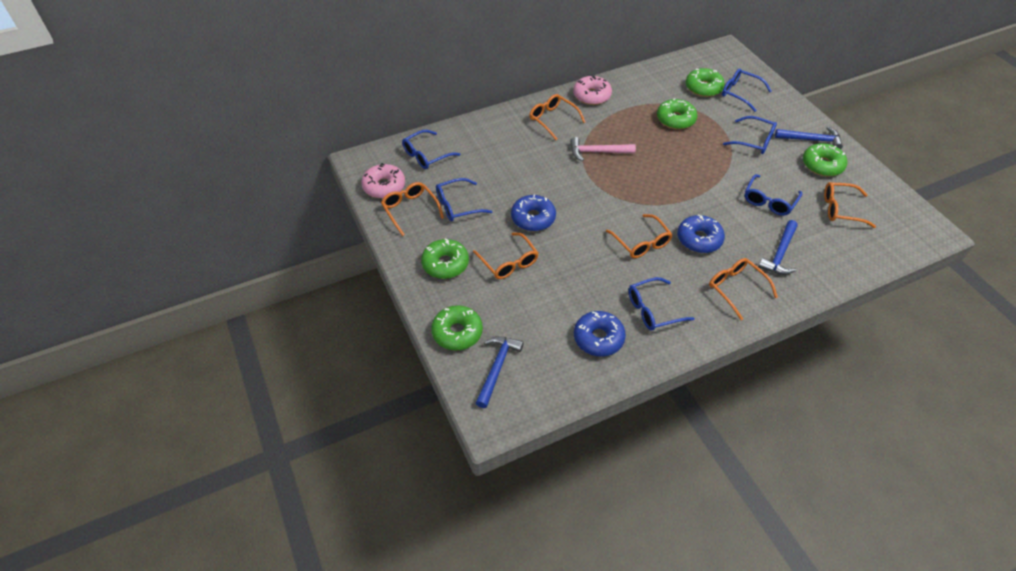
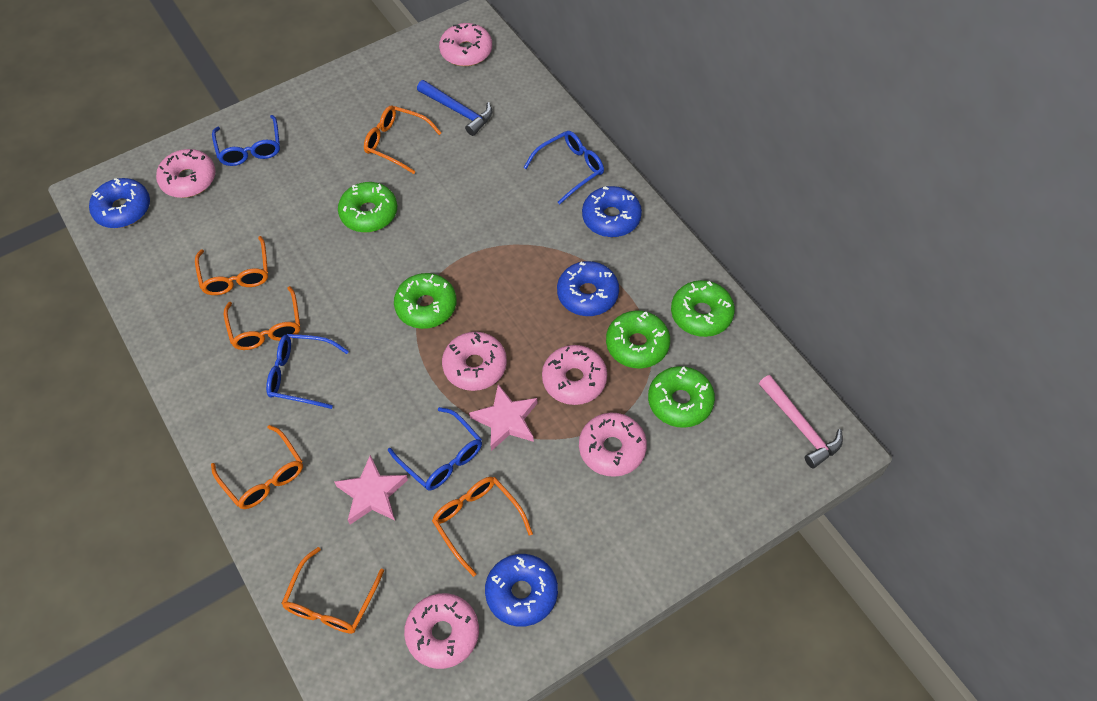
blue donut: [511,195,556,231] [574,311,626,356] [677,215,725,253] = 3 -> [89,178,150,228] [485,554,558,627] [557,261,619,316] [582,186,642,237] = 4
blue glasses: [402,130,460,169] [436,178,493,222] [628,277,695,331] [722,69,771,112] [723,116,777,154] [745,174,802,216] = 6 -> [212,115,280,166] [266,334,349,409] [388,407,482,490] [523,131,604,204] = 4
blue hammer: [476,336,524,408] [758,220,798,275] [775,127,843,150] = 3 -> [417,80,492,136] = 1
pink donut: [361,163,405,198] [573,75,612,105] = 2 -> [156,149,216,198] [404,593,479,669] [439,23,492,66] [442,332,507,391] [542,345,607,405] [579,413,647,477] = 6
pink star: none = 0 -> [335,455,408,525] [469,384,538,451] = 2

